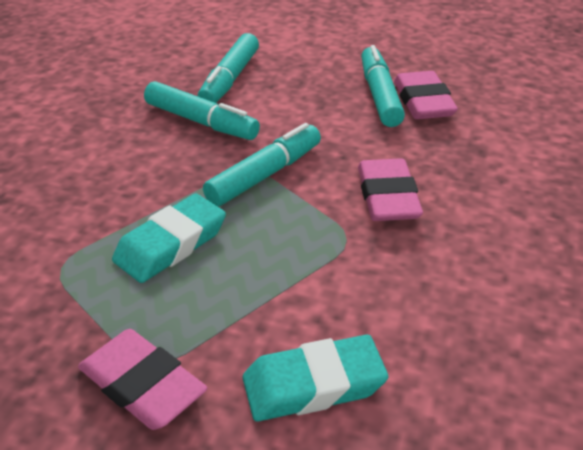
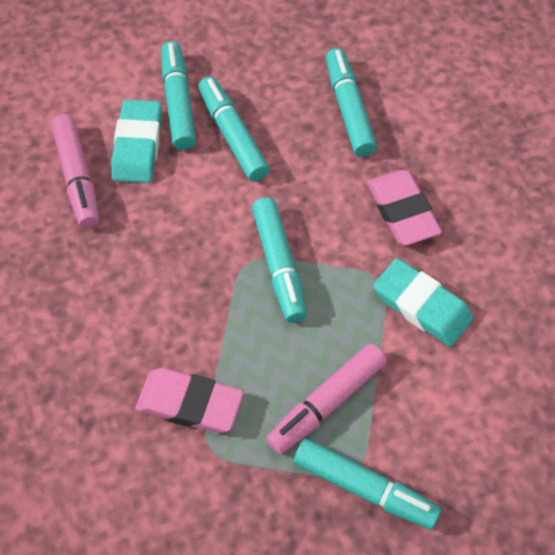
pink eraser: [78,329,207,430] [358,158,423,221] [394,71,458,119] = 3 -> [135,368,244,433] [367,170,442,246] = 2
pink marker: none = 0 -> [51,114,99,228] [266,344,386,454] = 2
turquoise marker: [144,81,260,140] [198,33,259,103] [203,123,321,206] [361,45,405,127] = 4 -> [161,41,196,150] [198,76,270,181] [252,197,307,323] [294,439,441,530] [326,48,377,157] = 5

